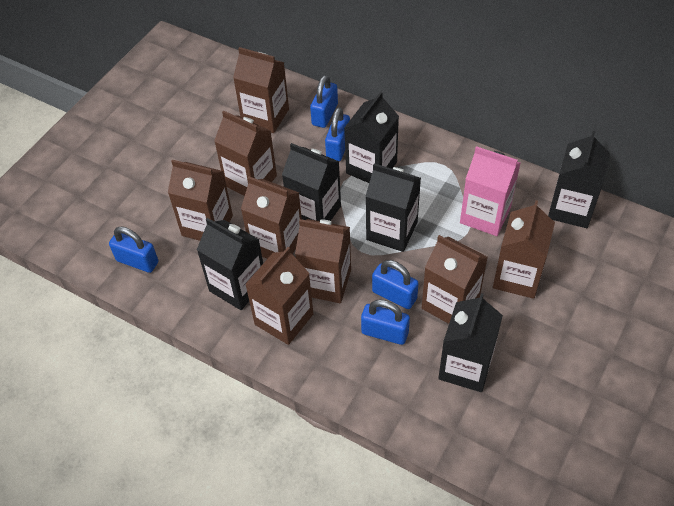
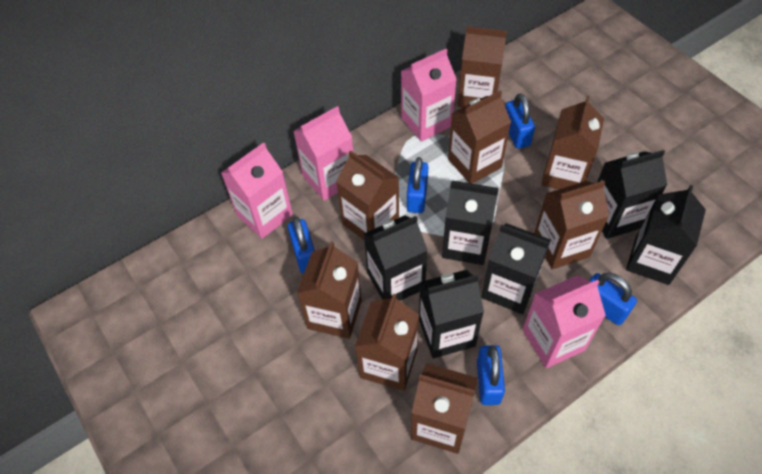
pink carton: [460,146,520,236] = 1 -> [221,142,293,239] [293,106,353,201] [401,49,457,142] [523,275,606,368] = 4

